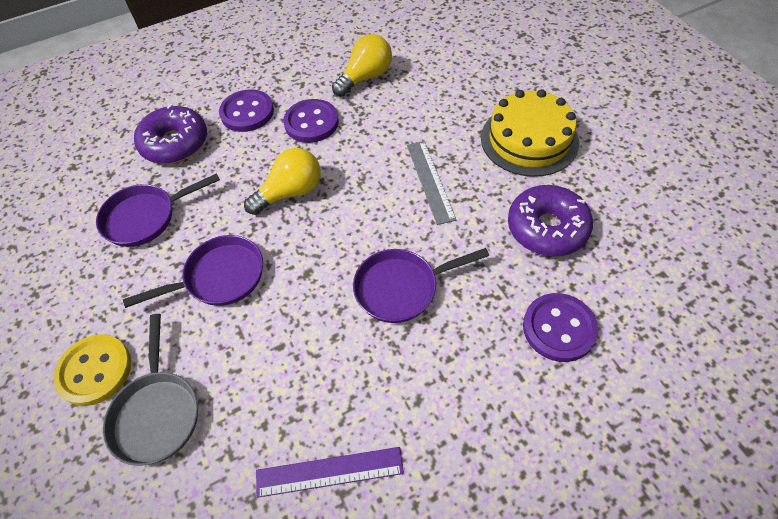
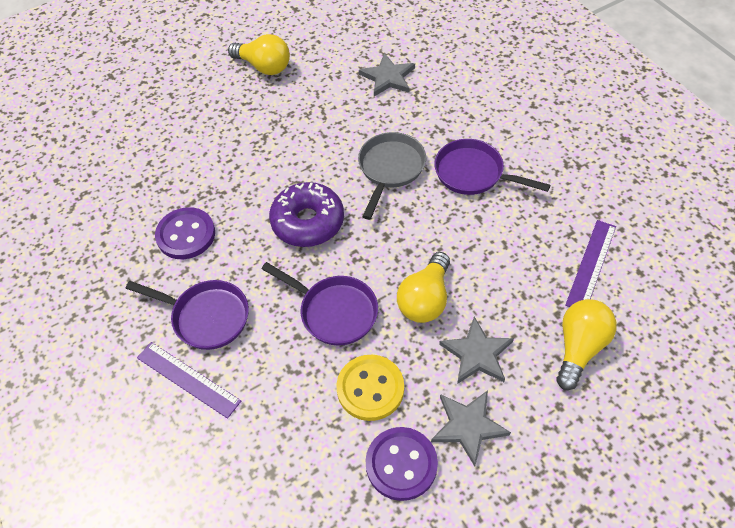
grey ruler: [407,141,456,225] = 1 -> none = 0
grey star: none = 0 -> [359,53,415,96] [431,390,511,467] [439,317,514,384] = 3
purple button: [219,89,274,132] [283,99,339,143] [523,293,598,362] = 3 -> [155,207,215,259] [366,427,438,501] = 2
purple donut: [134,104,207,164] [508,185,593,256] = 2 -> [269,182,344,247] = 1
purple ruler: [256,447,404,498] = 1 -> [137,342,241,419] [565,220,616,307] = 2
yellow cake: [481,89,579,177] = 1 -> none = 0
yellow light bulb: [244,148,321,215] [332,34,392,97] = 2 -> [228,34,290,75] [397,252,450,323] [556,299,617,390] = 3

